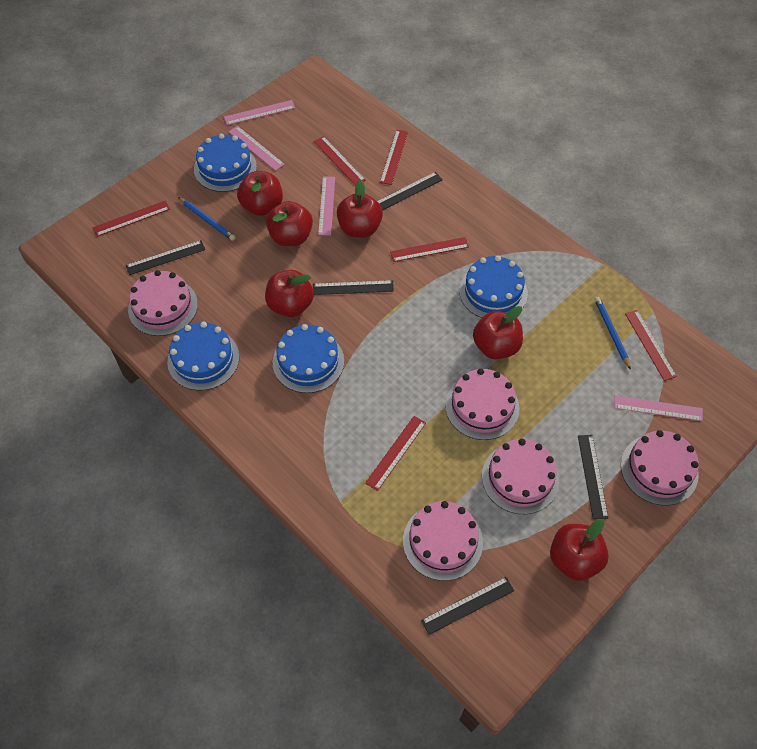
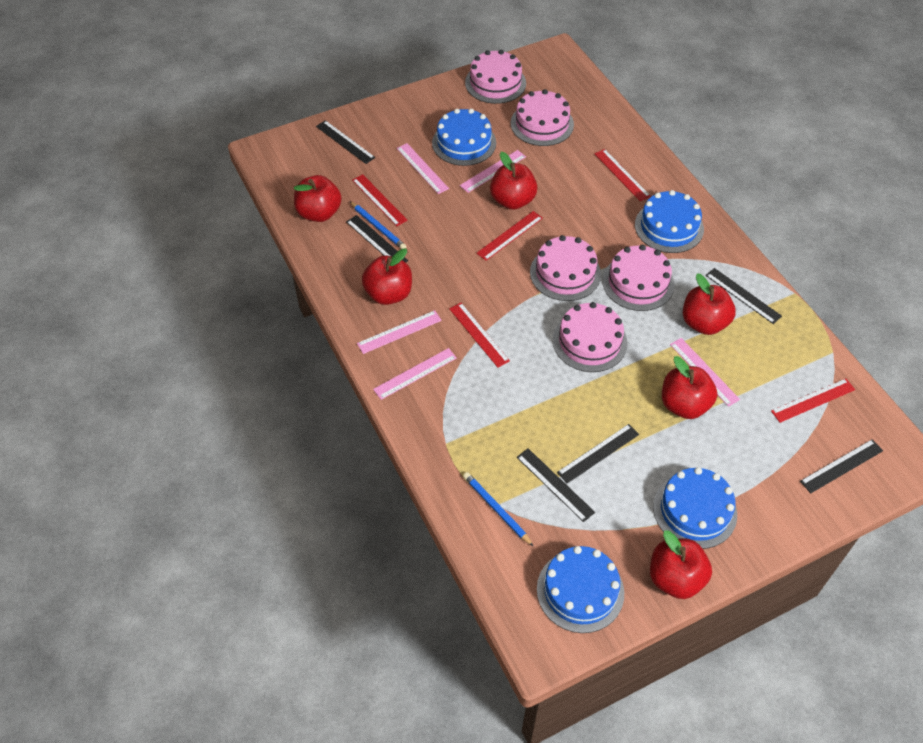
black ruler: [126,240,205,275] [313,280,394,295] [377,172,443,210] [421,577,514,635] [578,435,608,519] = 5 -> [316,120,375,164] [346,215,408,263] [517,448,595,522] [557,424,639,484] [705,268,782,324] [800,439,883,493] = 6
pink ruler: [224,100,295,125] [229,126,285,171] [318,176,335,236] [614,395,703,421] = 4 -> [357,310,442,354] [373,348,457,400] [397,143,449,194] [460,150,526,193] [670,338,740,407] = 5
red ruler: [93,200,170,237] [314,136,366,186] [365,416,426,491] [380,130,408,185] [390,237,469,262] [625,310,677,381] = 6 -> [352,174,408,226] [449,303,510,368] [476,211,543,261] [594,149,651,201] [771,379,855,423] = 5

